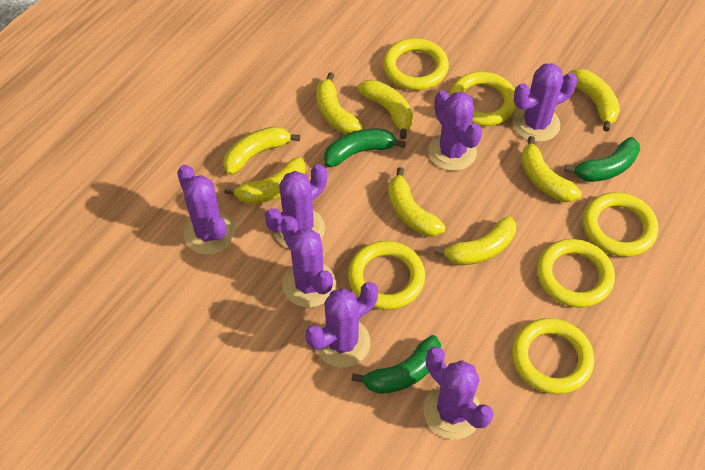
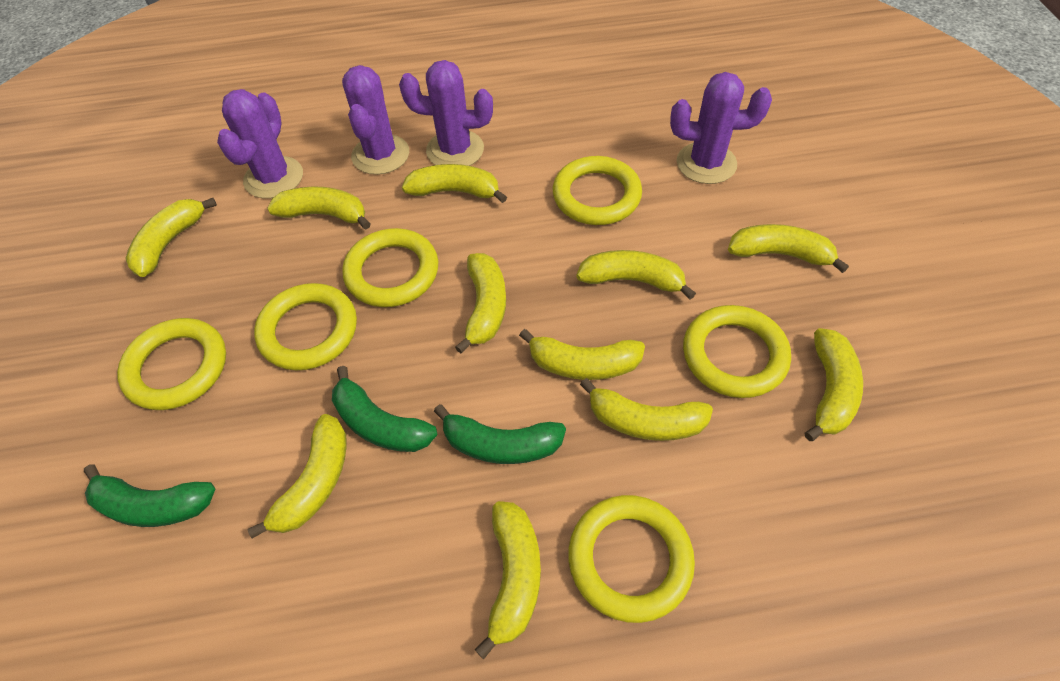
purple cactus: [177,165,236,255] [265,164,327,249] [281,216,336,308] [305,282,378,368] [423,347,493,439] [428,90,482,171] [512,63,577,142] = 7 -> [217,89,303,199] [342,65,409,175] [399,60,493,166] [670,72,772,184] = 4
yellow banana: [223,126,300,175] [225,157,305,204] [316,72,363,134] [357,80,413,139] [388,167,446,236] [434,216,516,265] [521,136,582,202] [569,69,620,132] = 8 -> [125,198,217,277] [247,414,347,538] [267,186,371,229] [402,164,507,203] [455,253,506,354] [475,501,541,659] [519,329,645,380] [577,250,696,300] [580,378,713,441] [728,224,849,273] [805,328,863,441] = 11

